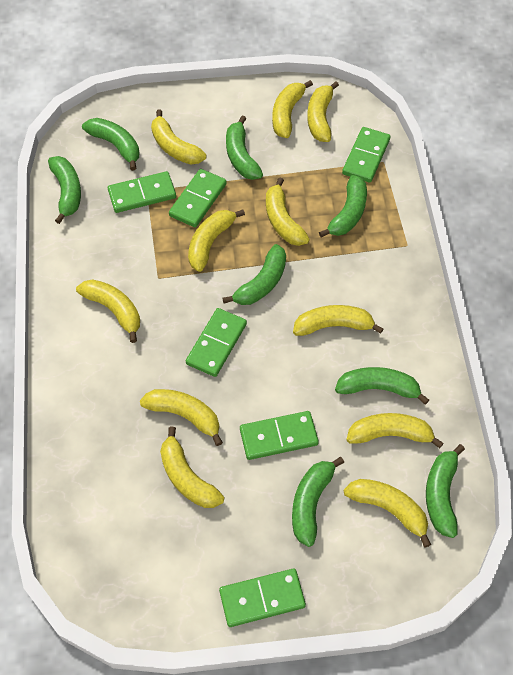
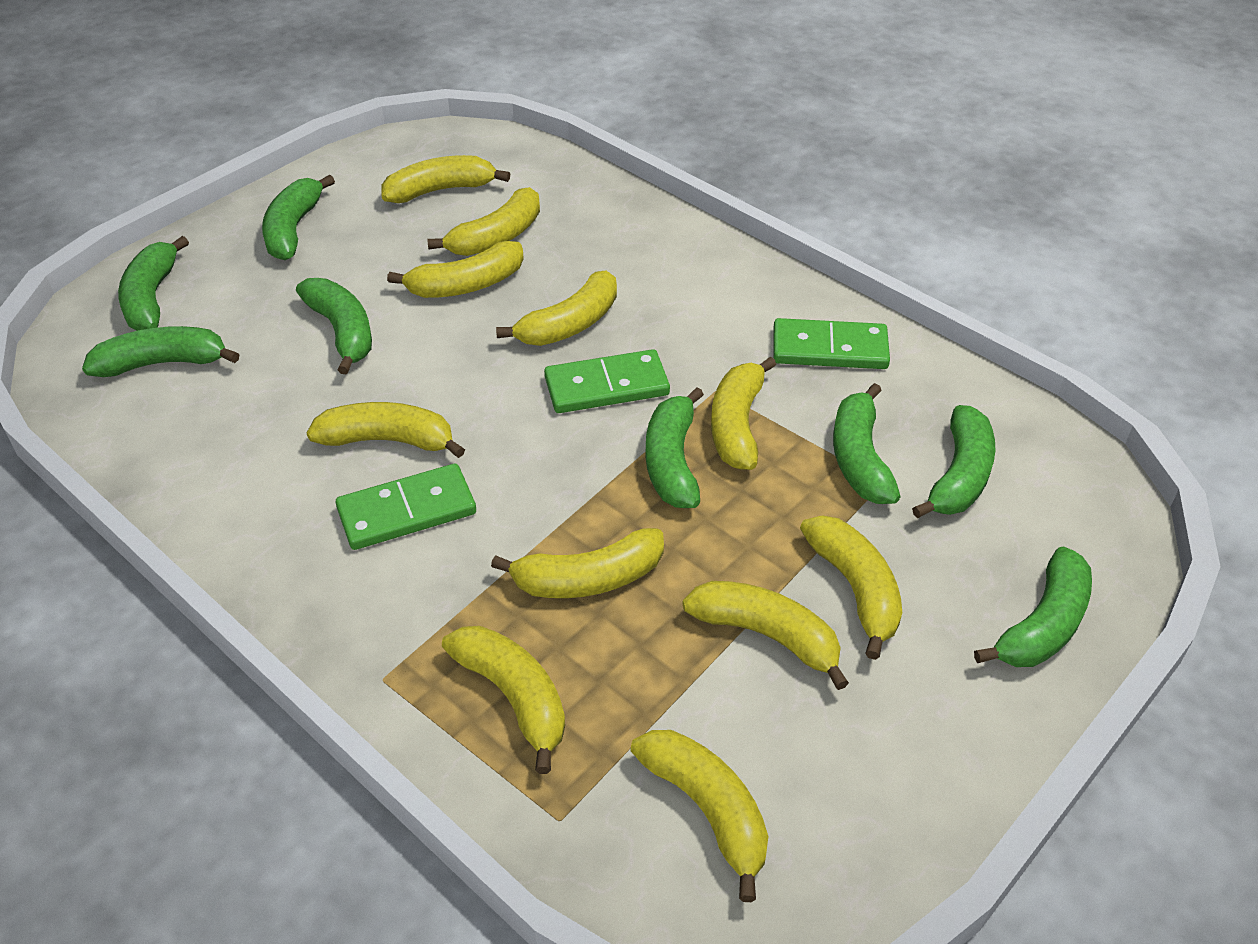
green domino: [108,171,176,213] [169,169,227,227] [186,308,247,377] [219,569,306,627] [240,411,319,460] [342,127,391,183] = 6 -> [336,463,476,550] [544,349,670,413] [773,318,890,369] = 3

